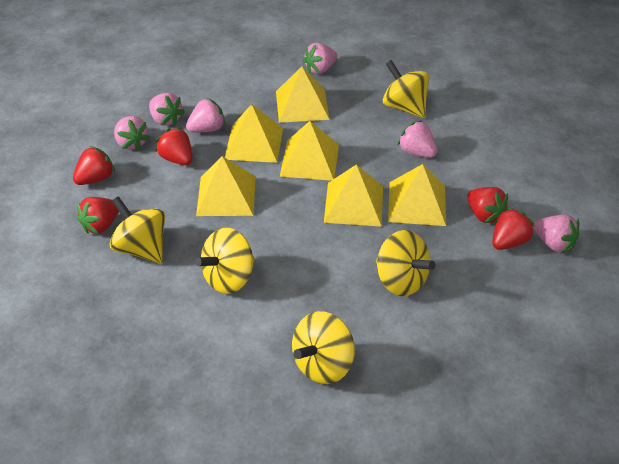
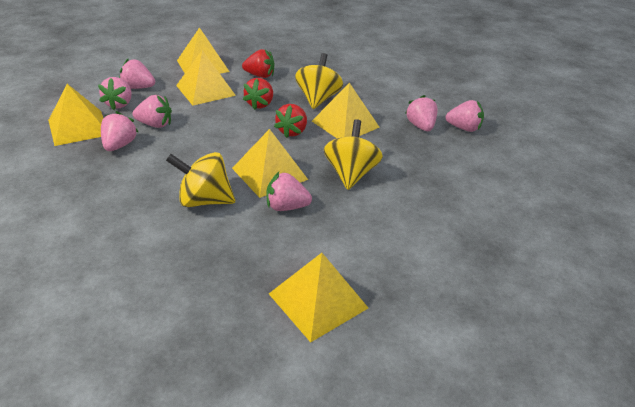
pink strawberry: [114,116,150,151] [149,93,185,126] [186,98,225,132] [303,43,337,74] [397,120,437,158] [533,214,579,253] = 6 -> [98,77,132,110] [101,111,138,151] [119,59,155,89] [133,95,172,128] [267,172,312,211] [405,95,438,131] [445,100,484,132] = 7
red strawberry: [73,146,115,185] [77,197,119,234] [156,127,193,165] [467,187,508,223] [492,207,535,250] = 5 -> [242,49,275,78] [243,78,273,110] [274,104,307,138] = 3
yellow spinning top: [109,196,165,264] [195,228,255,294] [292,311,355,384] [376,230,435,296] [383,60,429,118] = 5 -> [166,152,235,207] [295,53,343,109] [324,119,383,190] = 3

